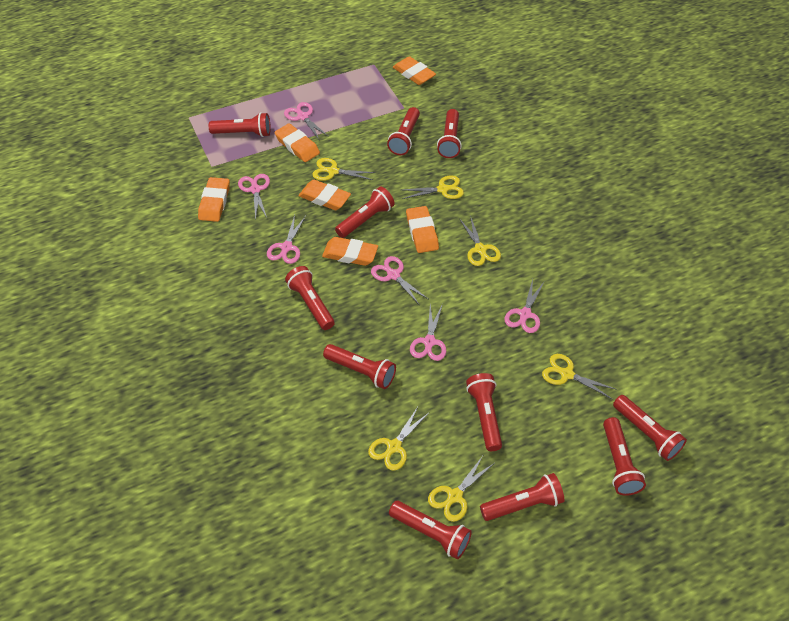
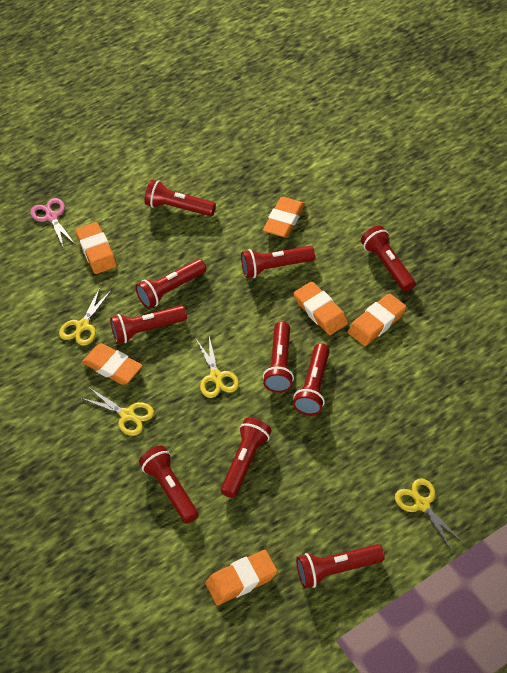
pink scissors: [238,174,270,220] [267,215,306,264] [284,102,329,139] [371,256,428,304] [410,304,446,361] [504,279,545,333] = 6 -> [30,198,76,249] = 1
red flashlight: [209,112,271,137] [285,266,335,330] [323,344,396,389] [335,186,395,238] [387,107,420,155] [389,501,472,559] [437,109,462,158] [466,373,502,451] [480,473,564,521] [603,417,646,496] [613,395,687,461] = 11 -> [110,305,187,344] [136,259,206,309] [139,446,199,523] [144,180,216,216] [221,418,271,498] [241,246,315,278] [263,322,294,393] [293,343,330,416] [296,544,384,589] [361,225,415,292] = 10
yellow scissors: [312,158,375,181] [368,407,430,471] [402,175,464,199] [428,456,493,522] [460,215,501,266] [542,354,617,399] = 6 -> [59,287,111,346] [81,387,154,436] [196,336,239,398] [395,478,462,550] = 4

